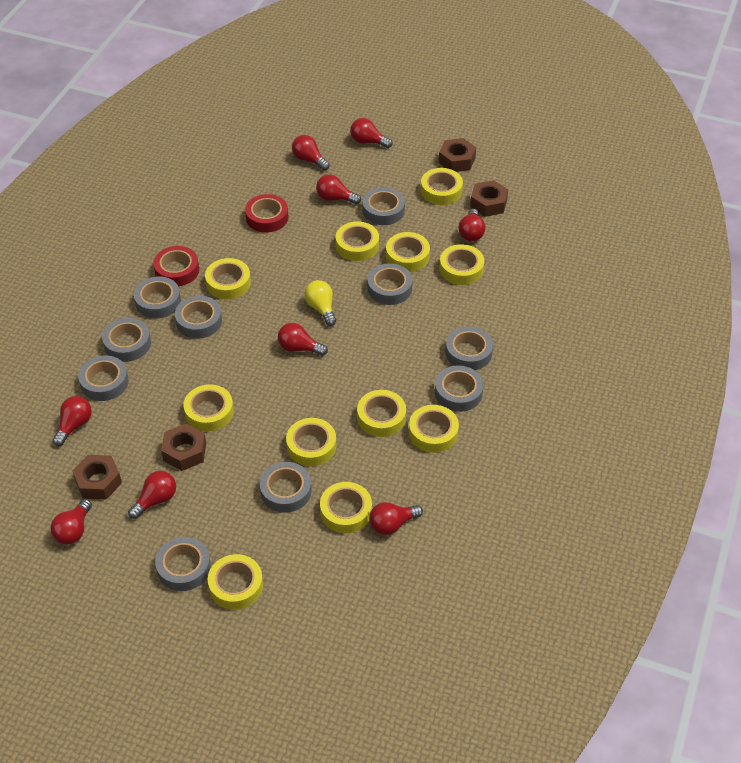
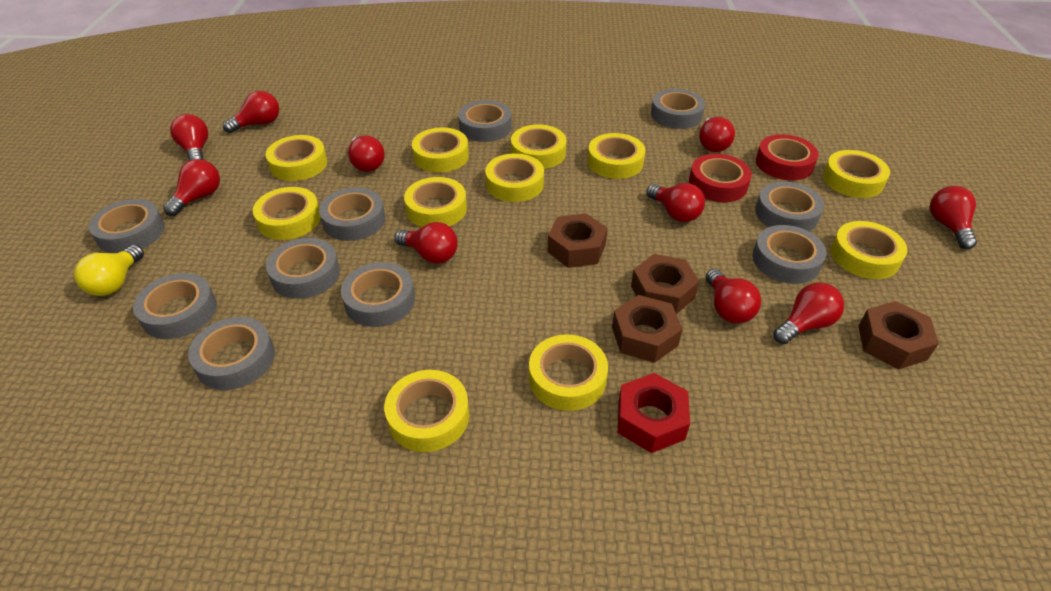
red light bulb: [50,499,92,545] [52,396,92,446] [128,471,176,519] [278,323,328,356] [292,135,330,170] [316,174,361,204] [350,118,393,148] [369,502,423,535] [459,209,486,241] = 9 -> [163,159,220,216] [170,114,208,161] [223,91,279,133] [348,135,385,172] [394,222,458,264] [646,183,705,222] [699,117,735,152] [706,269,761,324] [773,283,844,344] [930,186,977,249] = 10
red nut: none = 0 -> [618,373,690,453] = 1

